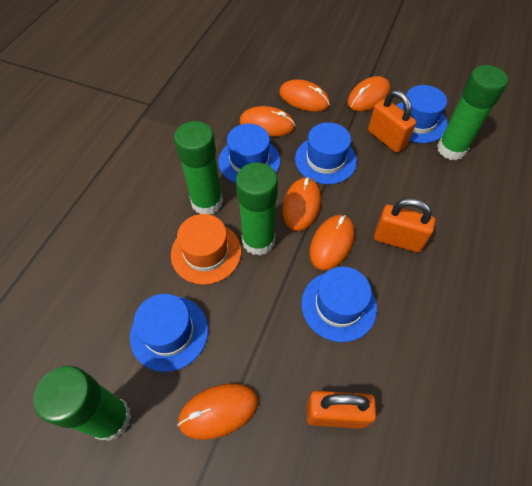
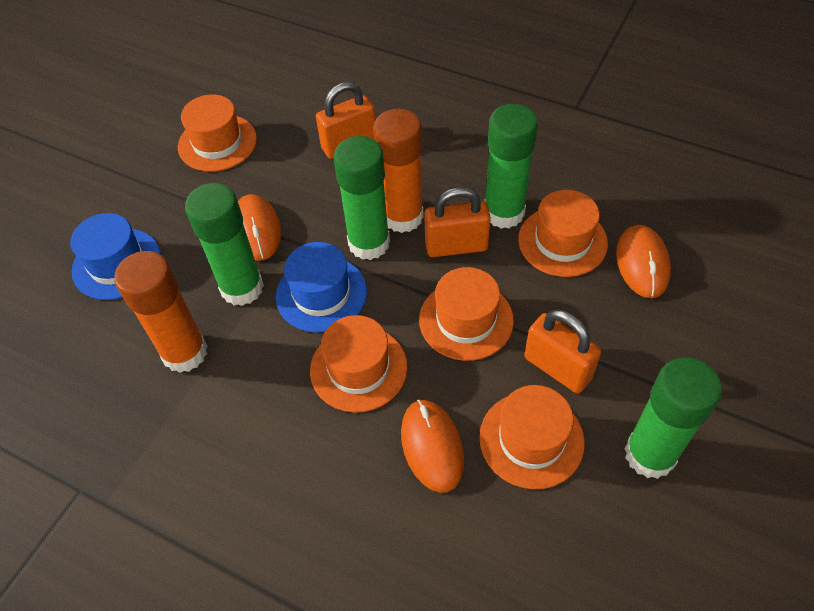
blue hat: [130,294,208,372] [218,124,280,183] [295,122,357,184] [301,267,377,342] [396,85,447,143] = 5 -> [70,213,161,300] [276,242,367,333] = 2
orange glue stick: none = 0 -> [114,251,208,373] [373,109,424,233] = 2
orange hat: [171,214,241,285] = 1 -> [178,94,257,172] [310,315,408,413] [419,267,514,361] [479,385,585,489] [518,190,608,277] = 5
orange mouse: [177,383,258,440] [240,106,296,137] [279,79,330,112] [283,177,321,231] [310,215,355,270] [347,76,390,111] = 6 -> [238,194,281,261] [401,400,464,493] [616,225,671,298] = 3

